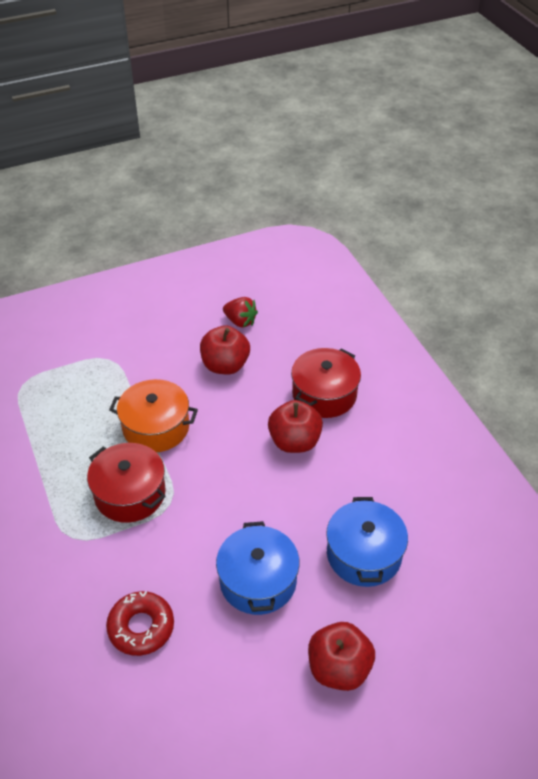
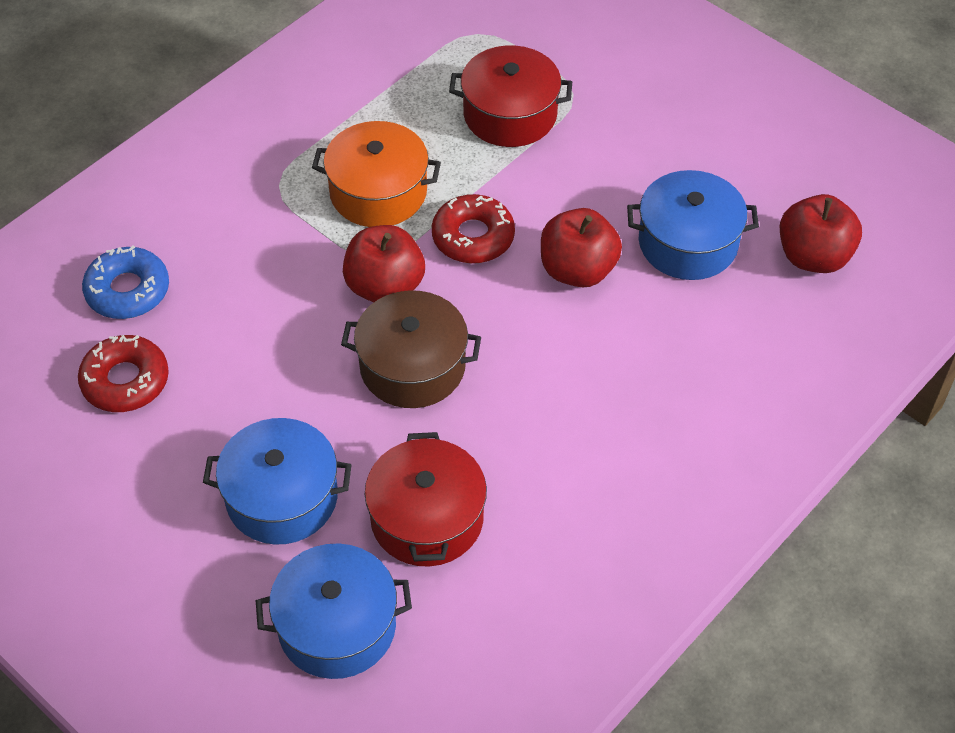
blue donut: none = 0 -> [82,246,169,319] = 1
blue pot: [216,521,300,615] [326,497,408,587] = 2 -> [203,418,351,544] [256,543,412,679] [627,170,759,280] = 3
brown pot: none = 0 -> [341,290,481,408] = 1
red donut: [106,591,174,656] = 1 -> [78,335,169,412] [432,194,515,263] = 2
red strawberry: [223,297,258,328] = 1 -> none = 0

